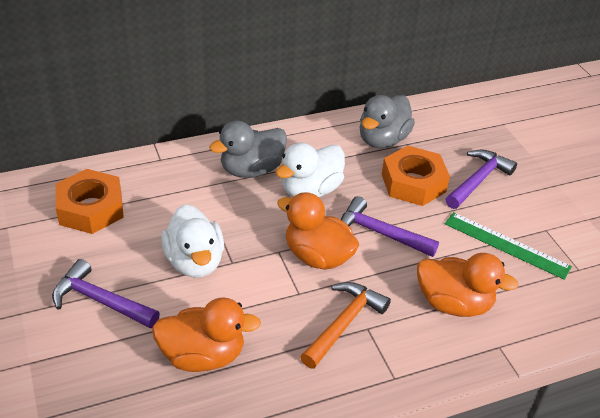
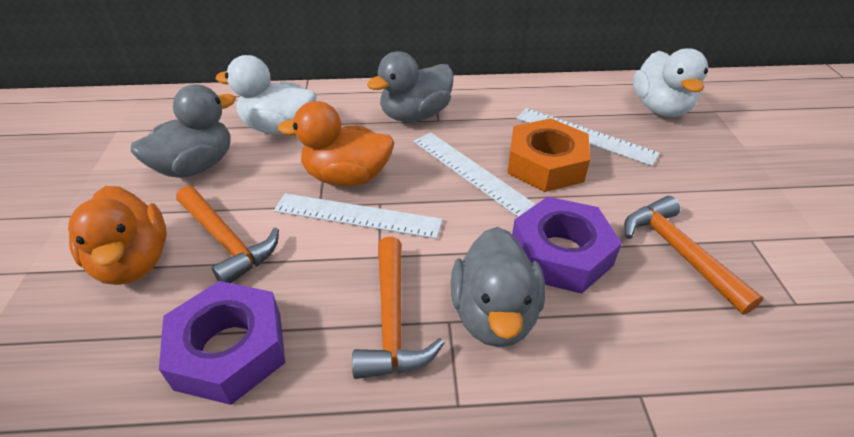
green ruler: [445,212,572,280] = 1 -> none = 0
grey duck: [209,121,287,178] [360,95,415,148] = 2 -> [131,84,236,178] [367,51,453,122] [451,227,545,347] = 3
orange duck: [152,297,261,372] [277,192,359,270] [417,253,519,317] = 3 -> [68,186,167,285] [278,101,394,186] = 2
orange hammer: [300,282,391,369] = 1 -> [176,186,279,283] [352,237,444,379] [624,196,763,315] = 3
orange nut: [55,169,124,234] [382,146,450,206] = 2 -> [507,118,590,192] = 1
purple hammer: [52,259,160,328] [341,196,439,257] [446,150,517,209] = 3 -> none = 0
purple nut: none = 0 -> [159,281,285,405] [512,197,622,294] = 2
white ruler: none = 0 -> [274,193,443,239] [413,132,536,217] [516,108,660,166] = 3

